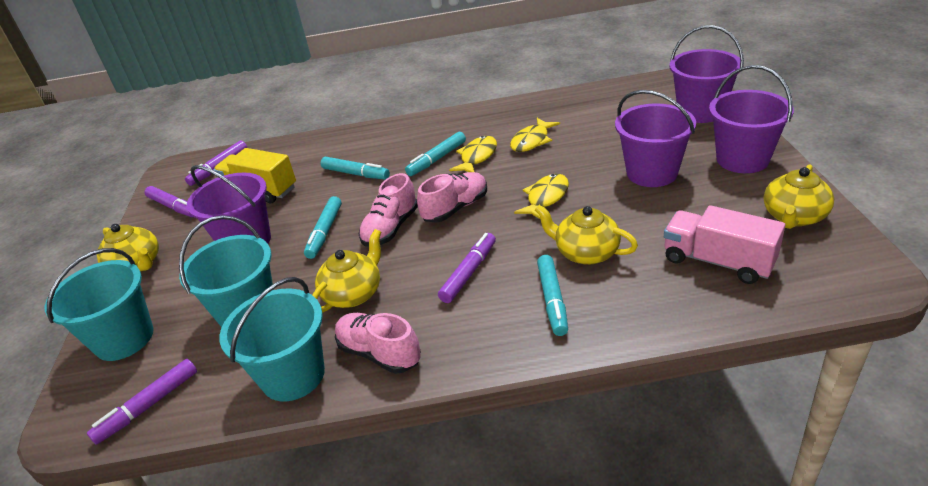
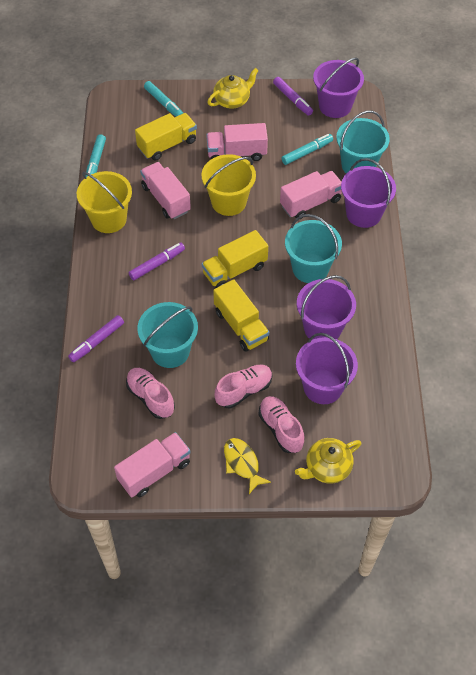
pink truck: [664,205,785,284] = 1 -> [114,432,191,498] [140,162,191,219] [206,123,268,161] [280,171,342,219] = 4
purple marker: [87,359,197,445] [144,186,193,217] [185,141,247,186] [438,233,496,303] = 4 -> [68,315,124,362] [129,242,185,281] [273,77,313,116] = 3
turquoise marker: [304,196,342,259] [321,157,390,180] [405,132,466,176] [537,255,568,336] = 4 -> [85,134,106,177] [144,81,183,117] [281,134,333,165] = 3
yellow bucket: none = 0 -> [77,171,132,233] [201,154,256,216] = 2
yellow fish: [449,136,497,172] [510,118,560,152] [514,174,569,219] = 3 -> [224,438,271,494] = 1
yellow teapot: [97,224,159,272] [312,229,381,313] [535,205,638,265] [764,164,834,229] = 4 -> [207,68,259,109] [295,438,361,484] = 2
yellow truck: [213,148,296,203] = 1 -> [135,113,197,161] [202,230,268,288] [213,279,269,352] = 3

